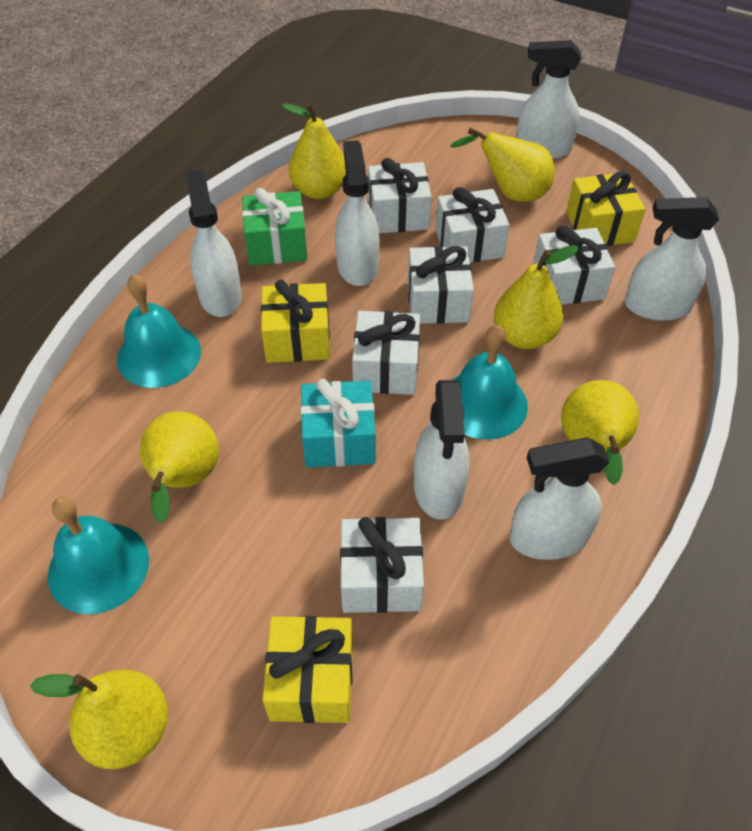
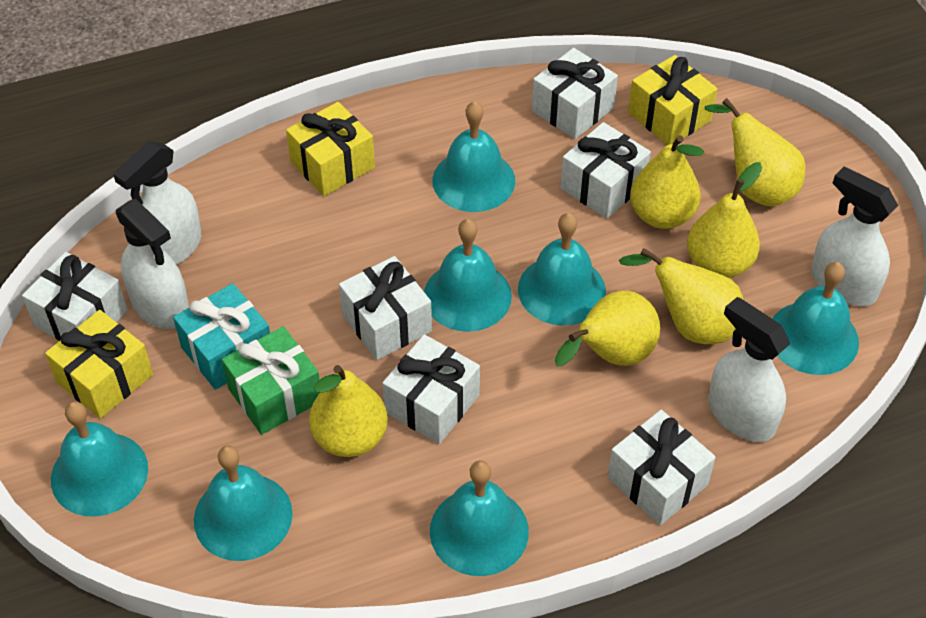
turquoise bell: [48,497,149,614] [117,274,201,388] [452,325,528,440] = 3 -> [51,401,148,517] [194,446,293,561] [424,219,512,332] [430,460,529,576] [432,101,515,212] [518,213,606,326] [772,262,859,375] = 7
white spray bottle: [186,169,242,317] [335,141,380,286] [414,380,469,520] [510,437,609,560] [516,40,581,159] [625,197,719,321] = 6 -> [113,141,201,265] [116,199,189,329] [708,297,790,442] [811,166,898,306] = 4

